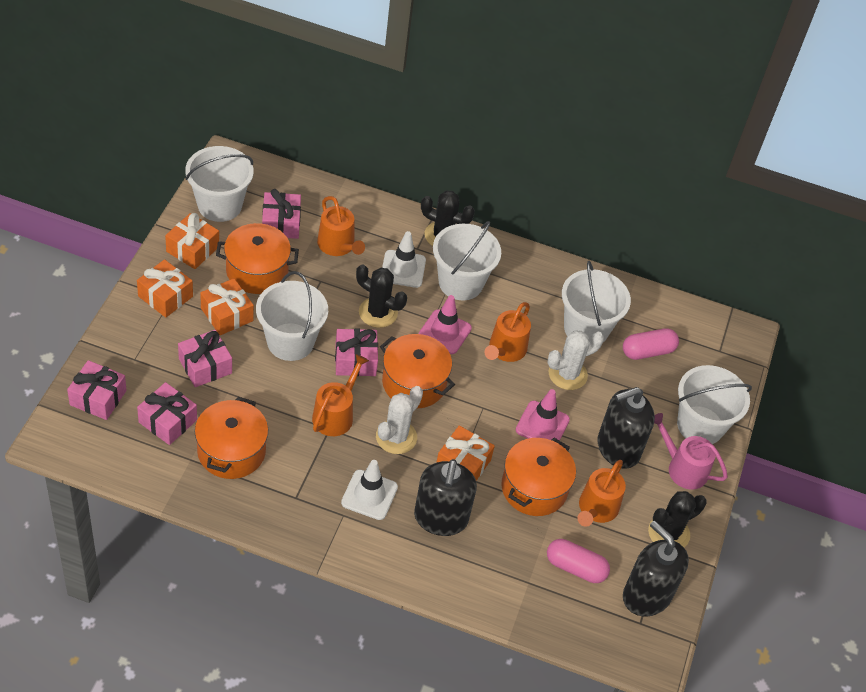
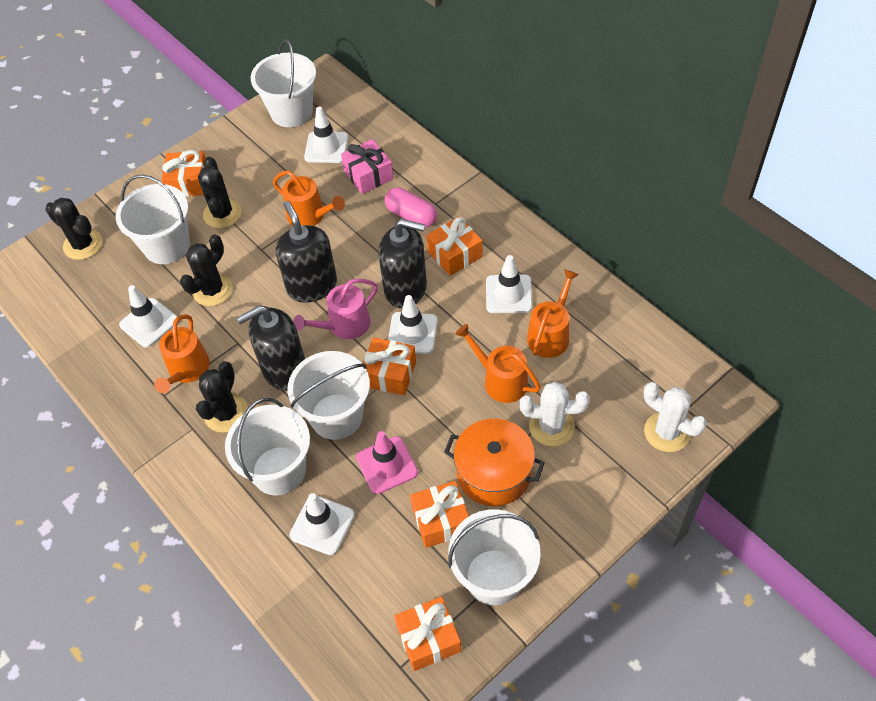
black cactus: [356,264,407,328] [421,190,475,246] [648,491,707,548] = 3 -> [46,198,102,260] [180,235,233,306] [196,361,248,433] [198,157,241,228] = 4
orange gift: [137,259,193,318] [165,213,219,269] [200,278,254,335] [436,426,495,481] = 4 -> [162,150,206,197] [363,337,416,395] [394,596,462,671] [410,481,469,548] [426,217,482,276] = 5
orange pot: [195,397,268,479] [216,223,299,294] [380,334,455,409] [501,438,576,516] = 4 -> [444,419,545,506] = 1
pink capsule: [547,539,610,583] [623,328,679,360] = 2 -> [385,187,437,228] = 1
pink gift: [67,360,127,420] [137,382,197,445] [178,330,232,387] [262,189,301,239] [335,329,378,376] = 5 -> [341,139,394,194] = 1
pink traffic cone: [418,295,472,354] [516,389,570,441] = 2 -> [356,431,418,494] = 1
white traffic cone: [341,460,398,520] [382,231,426,288] = 2 -> [119,285,177,348] [290,493,355,555] [304,107,348,163] [388,295,438,354] [486,255,532,313] = 5

